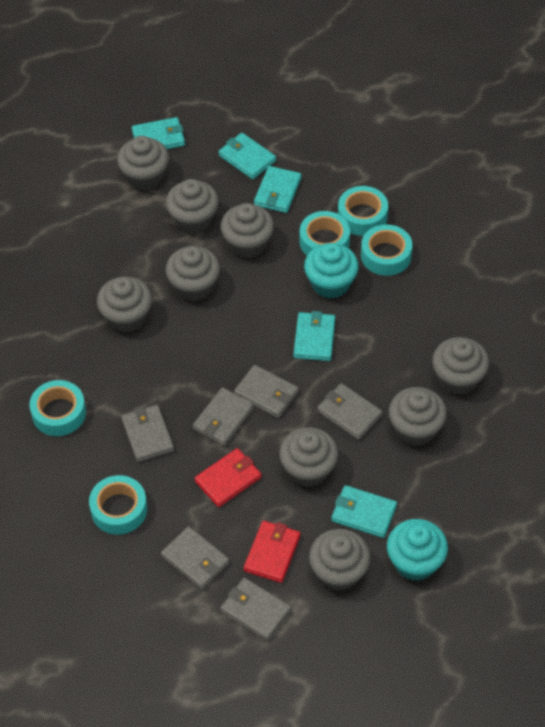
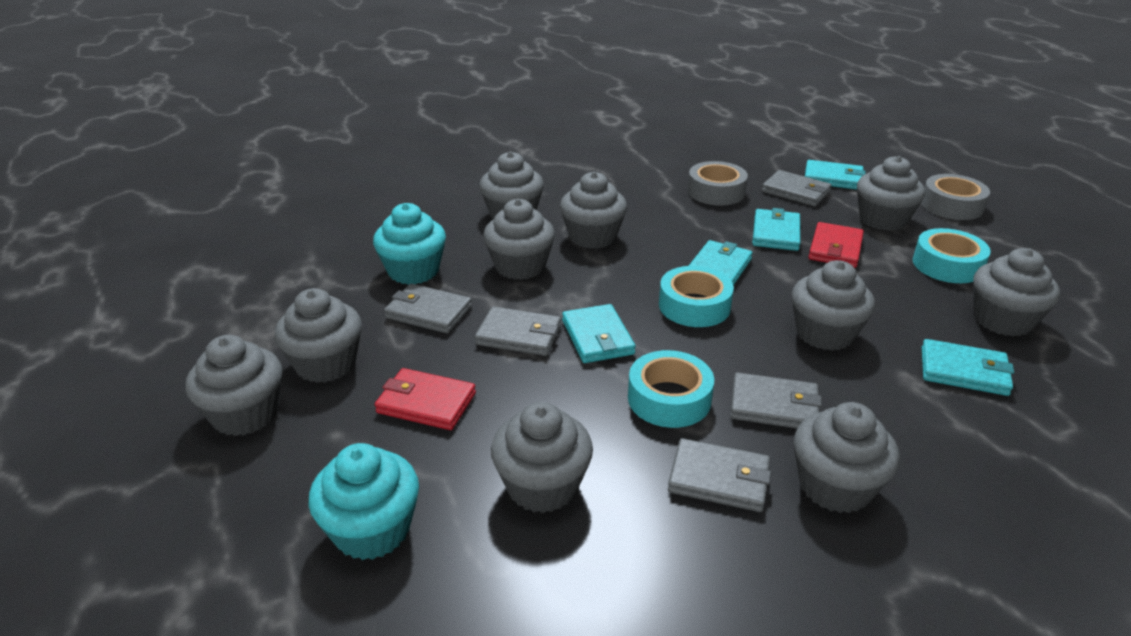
grey cupcake: [97,277,152,333] [117,136,169,190] [166,179,219,234] [166,246,220,302] [220,203,274,258] [279,427,338,487] [309,529,371,591] [389,387,447,446] [432,337,489,395] = 9 -> [185,335,282,436] [274,288,362,383] [479,152,544,219] [483,199,555,280] [491,402,593,513] [560,172,627,249] [792,260,875,351] [794,402,900,513] [857,156,925,231] [973,248,1060,337] = 10
grey tape: none = 0 -> [687,161,748,206] [921,174,990,220] = 2
grey wallet: [121,405,174,462] [161,526,230,589] [193,387,254,446] [220,578,291,641] [234,365,299,418] [317,383,382,440] = 6 -> [384,284,472,334] [475,306,561,356] [668,438,771,512] [730,372,822,429] [762,170,831,206] = 5
turquoise tape: [29,380,86,436] [89,475,147,535] [300,211,350,255] [338,186,388,236] [361,224,413,276] = 5 -> [628,350,714,428] [659,266,734,327] [913,228,991,283] = 3

